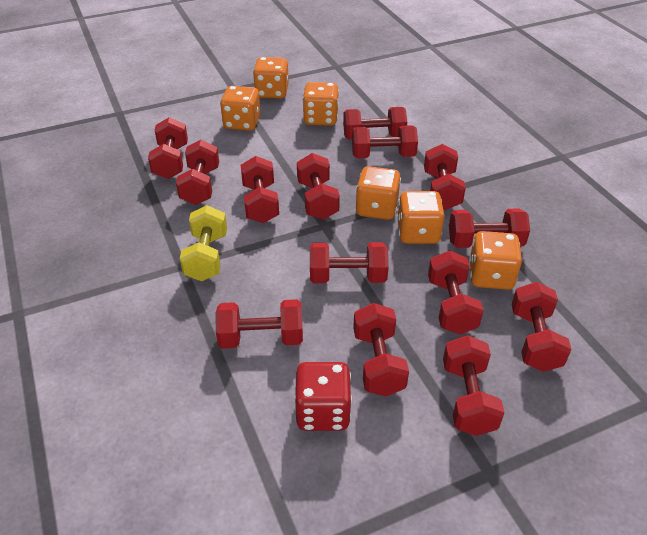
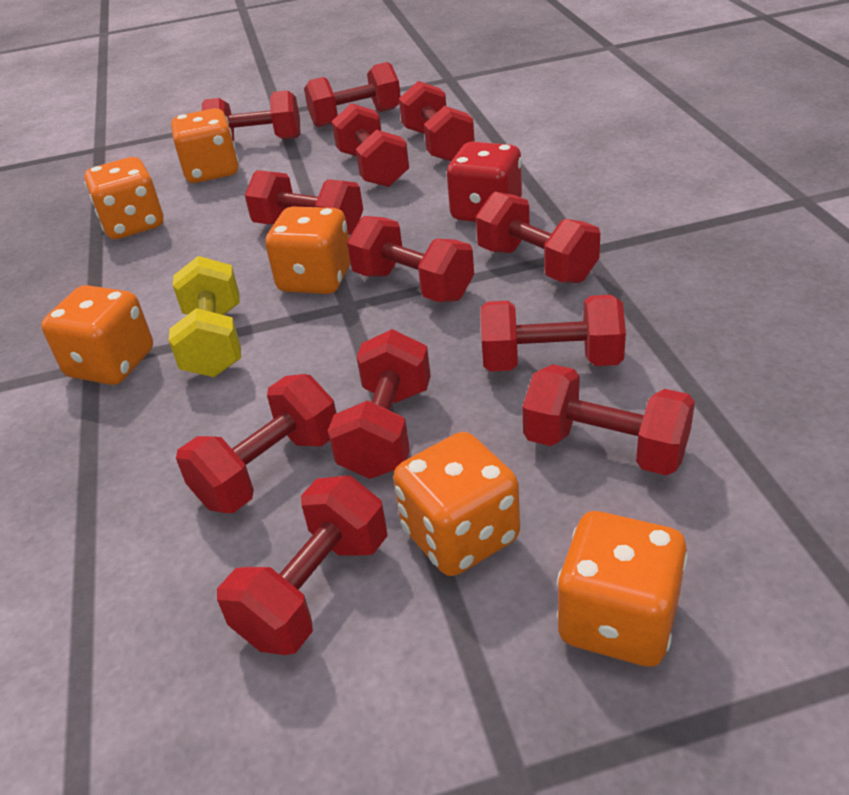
red dumbbell: [148,117,188,179] [176,140,219,205] [215,299,303,349] [241,156,279,223] [297,153,340,220] [310,242,389,283] [343,107,407,140] [352,125,418,159] [353,303,409,396] [424,144,466,210] [428,250,484,334] [443,335,505,436] [449,208,530,248] [512,282,572,372] = 14 -> [176,374,336,513] [202,90,301,142] [217,475,387,655] [245,170,363,235] [304,62,401,127] [328,329,431,479] [332,103,409,187] [347,216,474,302] [399,81,475,161] [476,192,600,283] [480,295,626,371] [522,364,695,476] = 12

